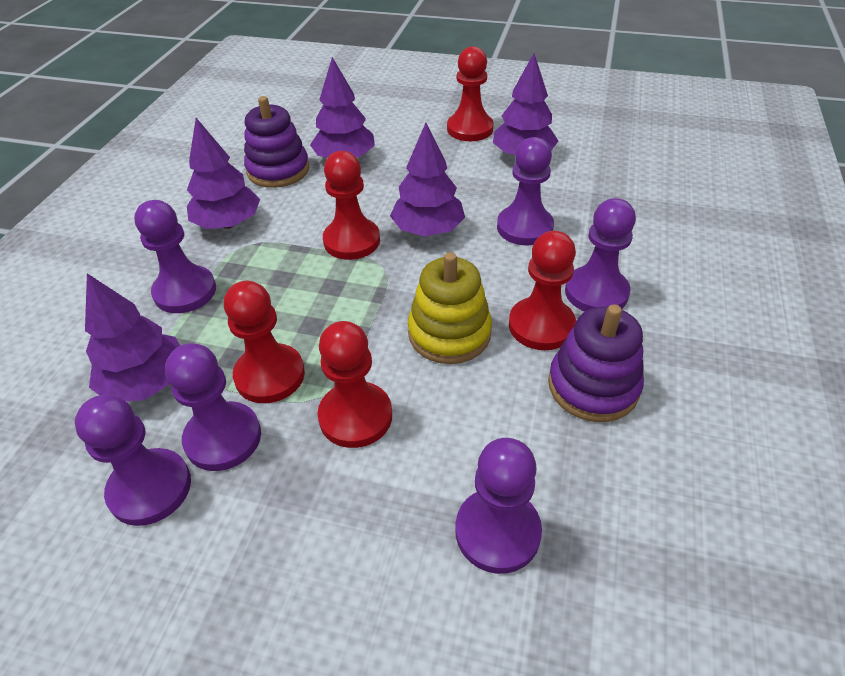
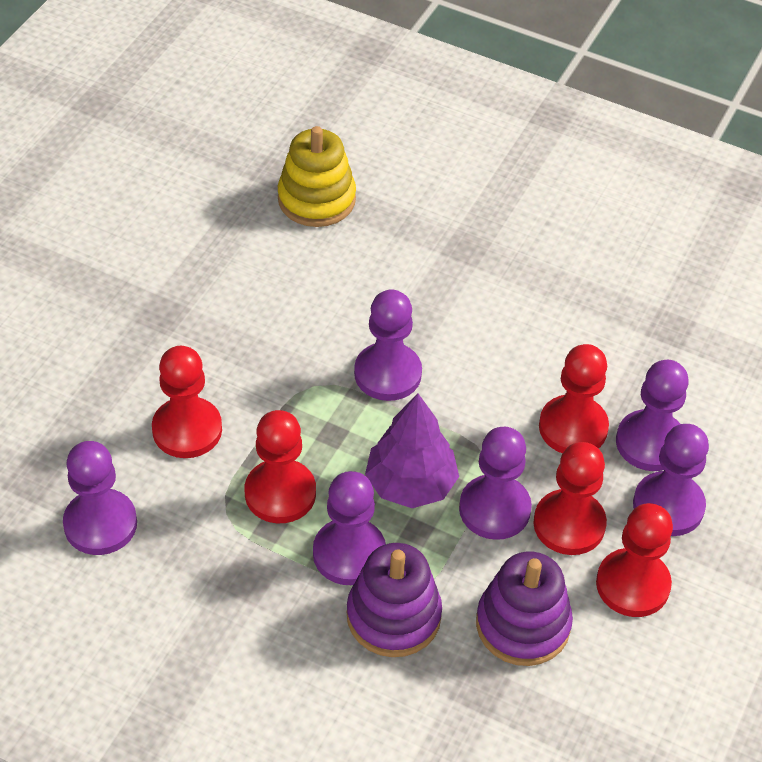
purple tree: [85,274,180,402] [187,118,260,229] [310,57,375,158] [390,123,465,236] [493,53,558,155] = 5 -> [365,394,459,508] = 1

